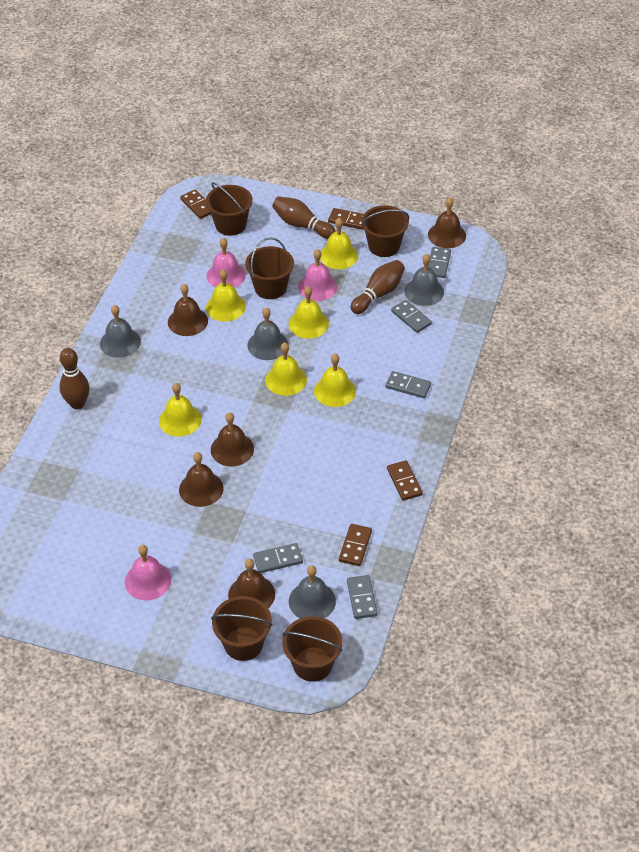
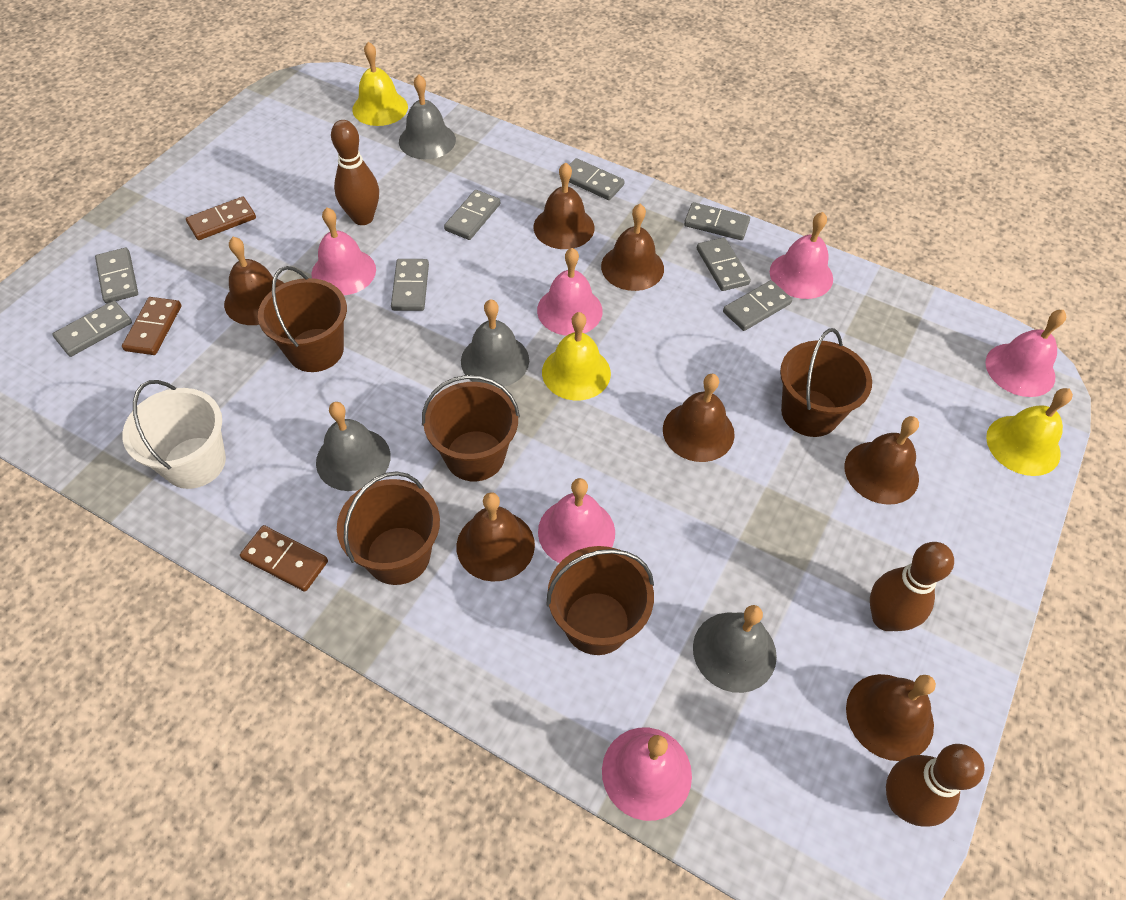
brown bell: [168,284,208,336] [179,452,223,507] [211,412,254,466] [228,559,275,608] [428,197,466,248] = 5 -> [224,237,284,325] [457,492,535,582] [533,162,594,249] [601,204,664,291] [663,374,735,462] [844,416,919,505] [846,674,936,761] = 7
brown domino: [180,189,211,219] [328,208,364,230] [339,524,372,566] [387,460,423,501] = 4 -> [122,297,181,355] [186,197,256,240] [240,525,328,592] = 3
grey domino: [253,543,303,573] [347,575,378,619] [385,371,431,398] [391,300,432,333] [428,247,451,278] = 5 -> [52,301,132,357] [95,248,138,303] [391,259,429,311] [444,190,500,240] [569,158,625,200] [684,202,750,240] [697,237,751,291] [723,280,792,331] = 8
pink bell: [125,545,171,600] [206,238,246,288] [298,249,337,301] = 3 -> [311,208,376,295] [537,248,603,336] [538,478,615,563] [602,728,692,821] [770,212,833,299] [985,310,1066,397] = 6
white bucket: none = 0 -> [122,380,226,489] = 1
yellow bell: [159,383,202,437] [206,269,246,322] [265,342,307,396] [289,286,329,339] [314,354,356,407] [320,218,358,269] = 6 -> [352,41,408,126] [542,312,611,400] [986,388,1073,476] = 3

